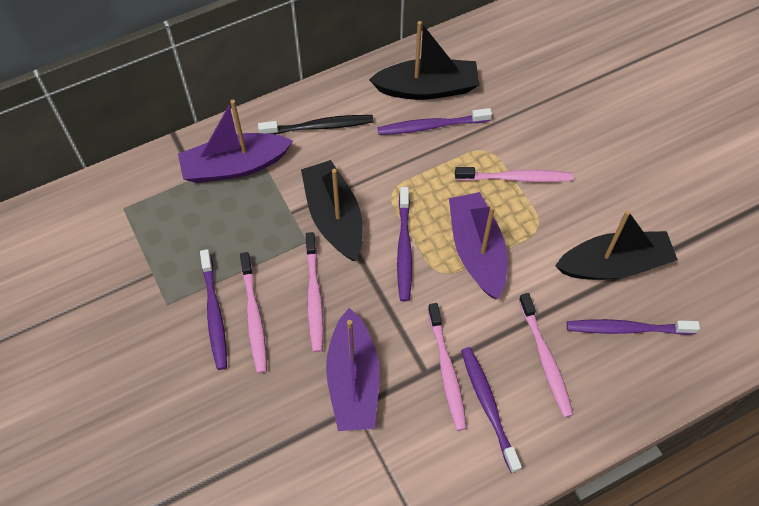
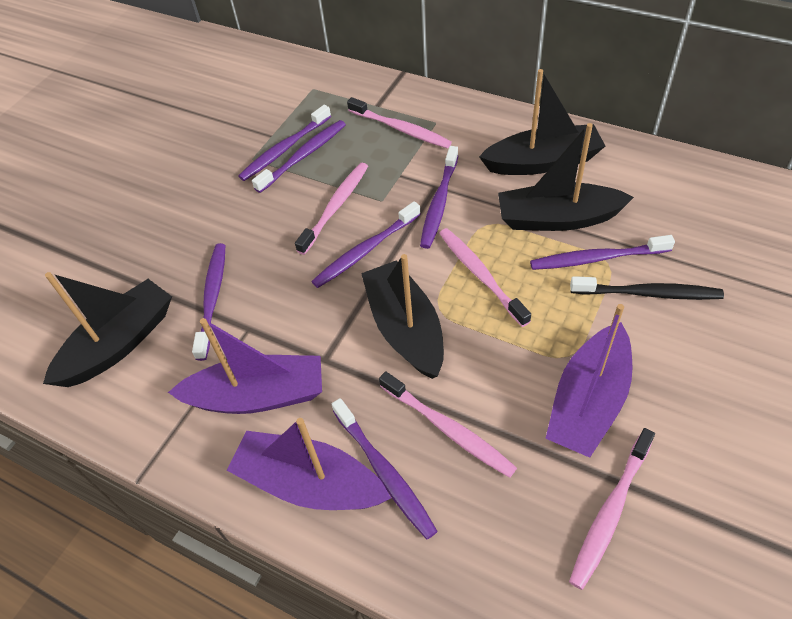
black boat: [301,160,363,261] [369,21,480,100] [555,210,678,280] = 3 -> [43,272,172,387] [361,254,444,379] [479,69,605,175] [498,123,634,231] = 4
purple toothbrush: [200,249,227,370] [377,108,492,135] [397,187,412,301] [461,347,522,473] [567,319,700,335] = 5 -> [192,243,225,361] [238,105,331,181] [252,120,346,193] [311,201,421,288] [332,398,438,540] [420,146,458,249] [530,235,675,270] = 7

